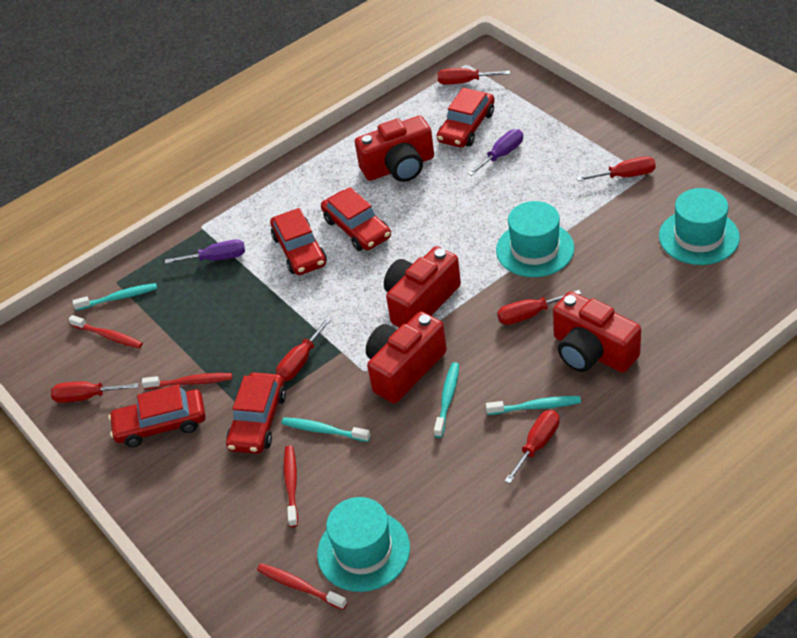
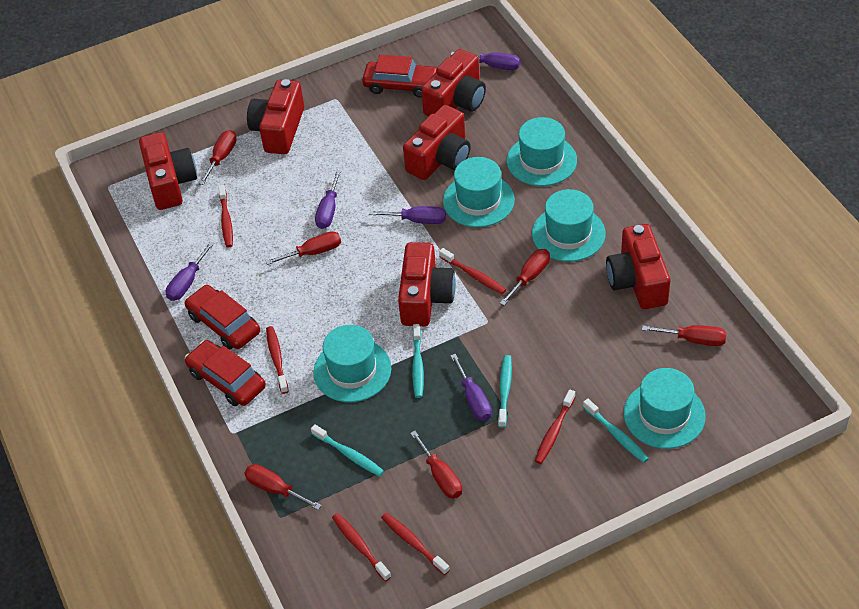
purple screwdriver: [165,239,245,264] [468,129,523,176] = 2 -> [166,242,214,301] [315,170,341,229] [369,206,446,224] [450,354,492,421] [451,52,520,70] = 5
red camera: [355,116,434,182] [366,312,447,403] [384,246,461,327] [553,291,641,373] = 4 -> [139,132,197,210] [247,79,304,154] [398,242,456,326] [403,105,471,180] [421,49,486,117] [606,224,670,309] = 6
red car: [108,384,206,447] [226,372,286,454] [270,208,327,275] [321,187,391,251] [437,88,495,148] = 5 -> [185,285,260,350] [185,340,266,406] [362,54,437,98] = 3
red toothbrush: [69,315,143,348] [142,373,232,389] [257,563,347,610] [284,446,298,527] = 4 -> [218,185,233,248] [266,326,289,394] [332,513,391,581] [381,513,450,575] [439,248,506,294] [535,390,575,464] = 6
turquoise hat: [317,497,410,592] [496,201,575,277] [659,188,740,265] = 3 -> [313,325,392,402] [443,157,515,227] [507,117,577,186] [532,189,606,262] [624,368,706,449] = 5

